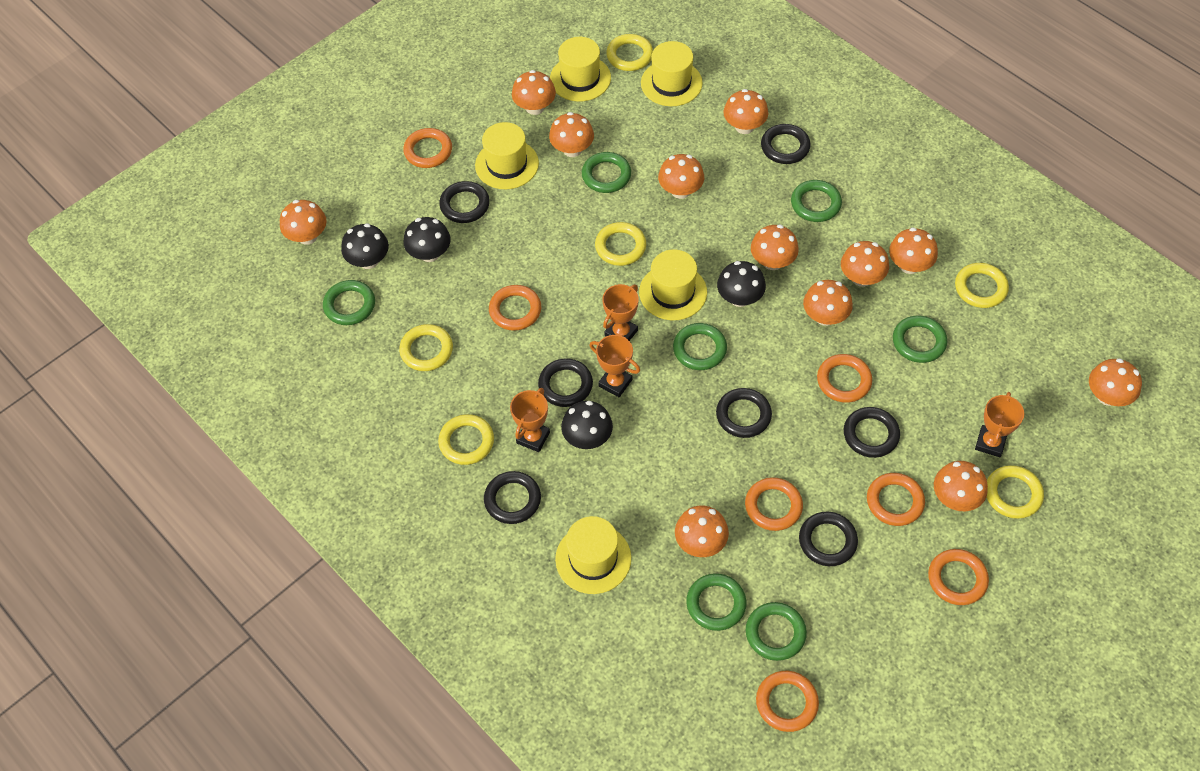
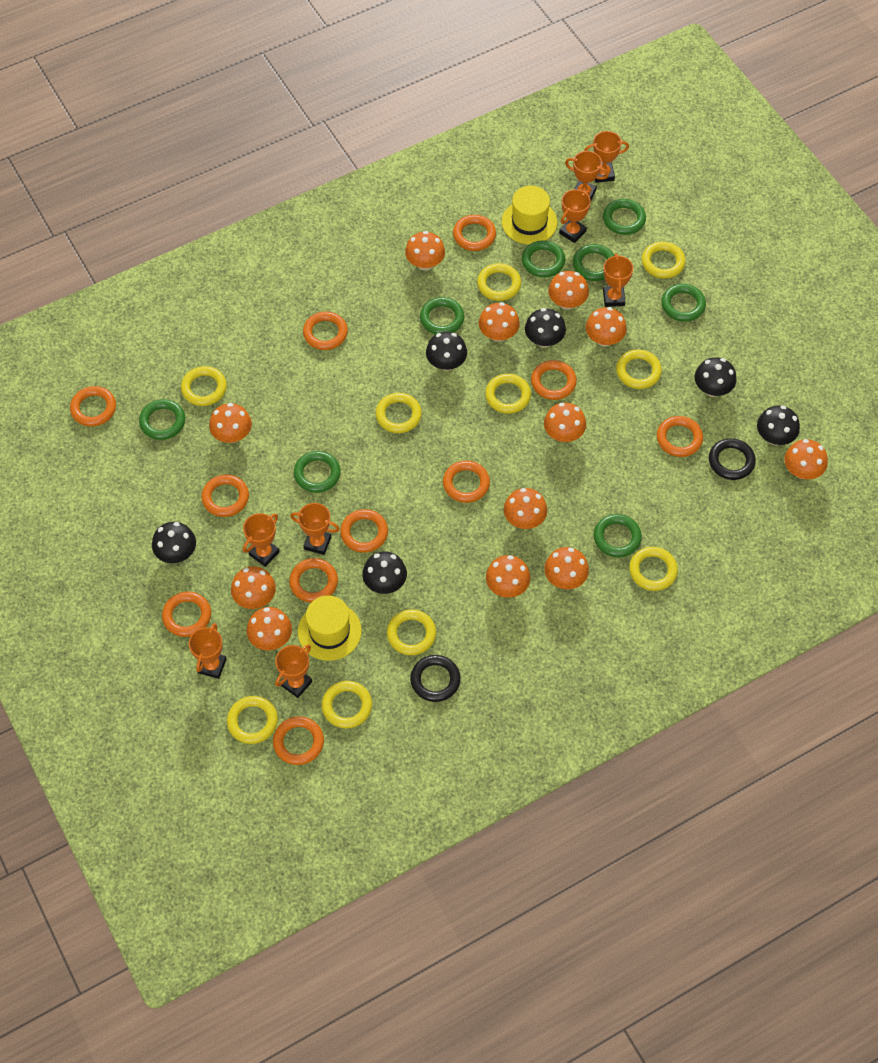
black mushroom: [341,223,389,269] [403,217,451,262] [561,401,613,449] [717,261,766,307] = 4 -> [152,522,196,563] [362,552,407,594] [426,332,467,371] [525,308,566,348] [695,357,737,397] [757,406,800,445] = 6
black ring: [439,181,490,223] [484,471,541,524] [538,358,593,407] [716,388,772,438] [761,124,811,164] [799,512,858,566] [844,407,900,458] = 7 -> [410,655,461,702] [709,438,756,480] = 2
green ring: [323,280,375,325] [582,152,631,193] [673,323,727,370] [686,573,746,631] [746,602,807,661] [791,180,842,222] [893,316,947,363] = 7 -> [139,399,185,440] [294,451,341,493] [420,297,464,335] [522,240,565,277] [573,244,614,281] [594,514,642,557] [603,199,646,235] [662,284,706,322] = 8
orange ring: [403,128,452,168] [489,285,541,331] [745,477,803,531] [756,671,819,732] [817,354,872,403] [867,473,925,526] [928,549,989,605] = 7 -> [70,386,116,427] [162,591,211,637] [201,474,249,517] [273,716,324,765] [289,558,338,603] [303,312,348,350] [340,509,388,553] [443,461,490,503] [453,215,496,251] [531,360,577,400] [657,416,703,457] = 11
orange trophy: [510,388,550,452] [590,335,640,397] [602,284,639,341] [975,392,1024,457] = 4 -> [189,623,227,679] [243,513,280,567] [275,644,312,698] [290,503,340,555] [559,189,591,243] [565,151,609,200] [584,131,629,183] [603,253,633,307] = 8
yellow hat: [475,122,539,189] [550,37,611,102] [555,516,631,594] [639,250,707,320] [641,41,703,106] = 5 -> [298,595,362,661] [502,186,557,244] = 2
yellow ring: [399,324,453,371] [438,414,494,465] [595,222,646,266] [606,34,653,71] [955,263,1009,308] [987,465,1044,519] = 6 -> [181,366,227,406] [227,696,278,744] [322,681,372,728] [376,393,422,433] [387,610,436,655] [477,263,521,301] [485,374,531,414] [616,349,662,389] [629,547,678,591] [642,241,685,279] = 10

